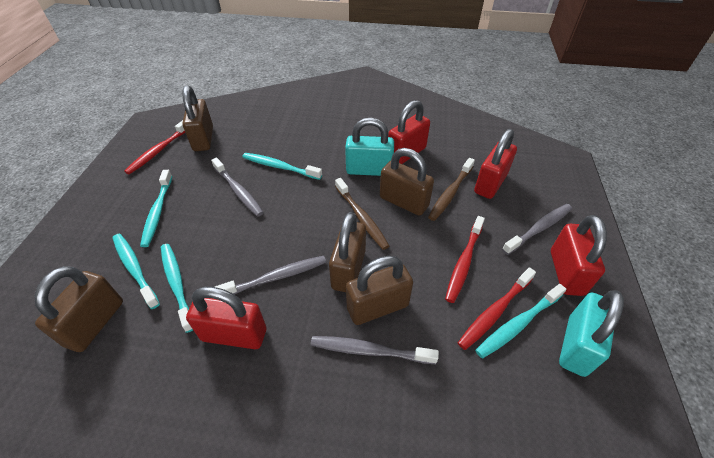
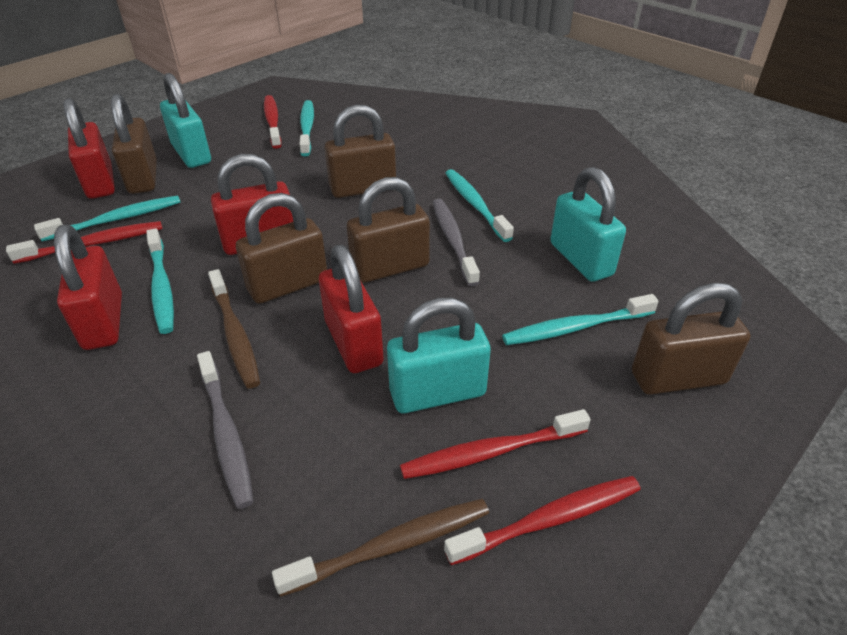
grey toothbrush: [211,157,264,217] [215,256,326,295] [311,336,439,364] [502,204,572,255] = 4 -> [197,351,254,509] [433,199,480,286] = 2
red toothbrush: [124,120,185,174] [445,216,485,303] [458,267,536,350] = 3 -> [6,221,163,264] [264,95,282,149] [400,409,591,479] [444,476,641,565] = 4
turquoise padlock: [345,118,394,176] [559,290,624,377] = 2 -> [160,73,211,168] [387,297,491,413] [550,167,626,282] = 3

